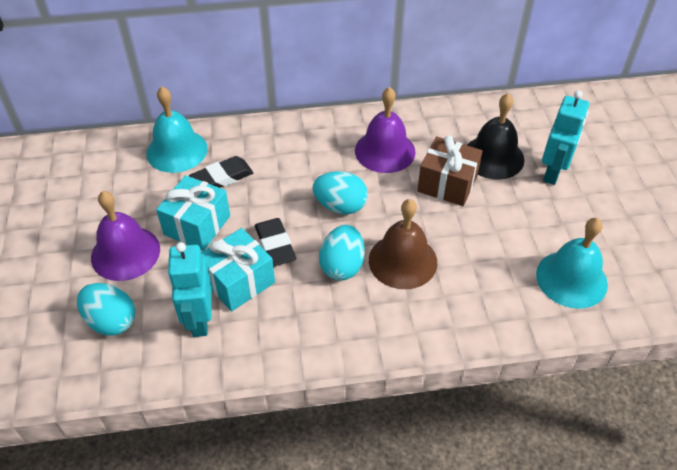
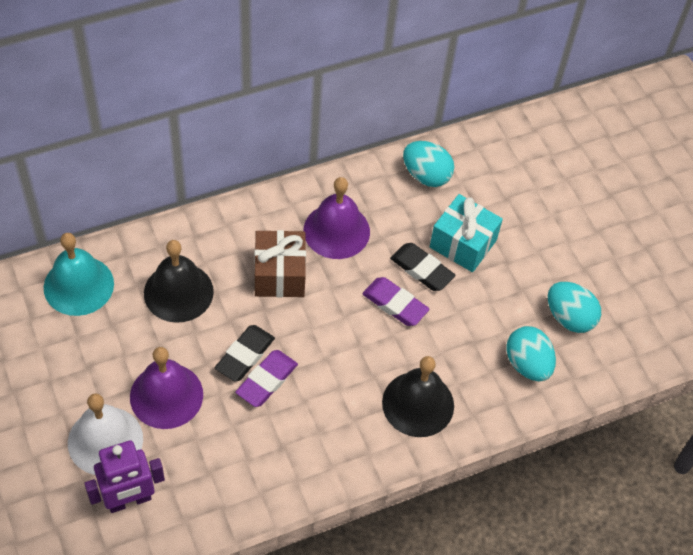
black bell: [467,93,525,180] = 1 -> [144,240,214,323] [382,356,454,437] = 2
brown bell: [369,199,437,289] = 1 -> none = 0
purple eraser: none = 0 -> [235,350,298,407] [362,277,429,326] = 2
purple robot: none = 0 -> [84,441,165,513] = 1
turquoise bell: [146,87,208,173] [536,218,608,309] = 2 -> [44,233,114,316] = 1
turquoise gift: [156,175,230,251] [201,228,275,312] = 2 -> [430,194,503,272] = 1
turquoise robot: [168,242,211,337] [542,90,589,185] = 2 -> none = 0
white bell: none = 0 -> [68,393,143,475] = 1

